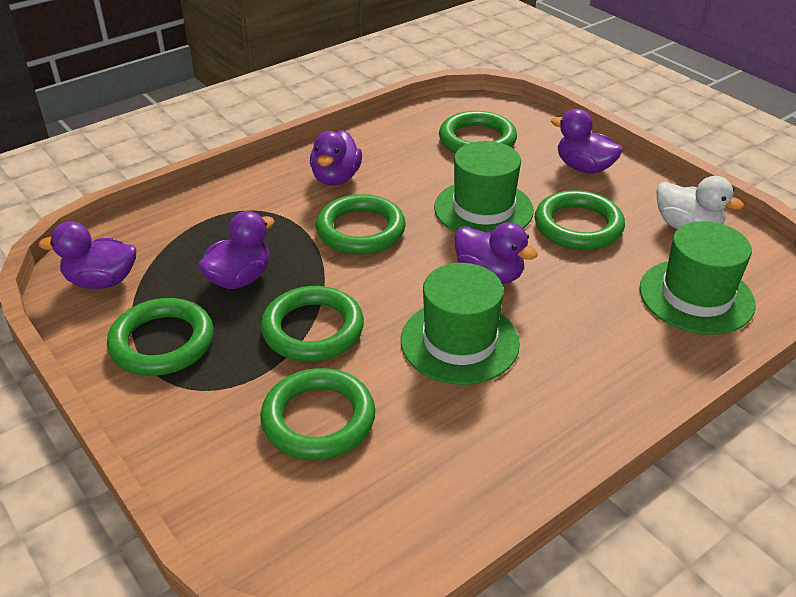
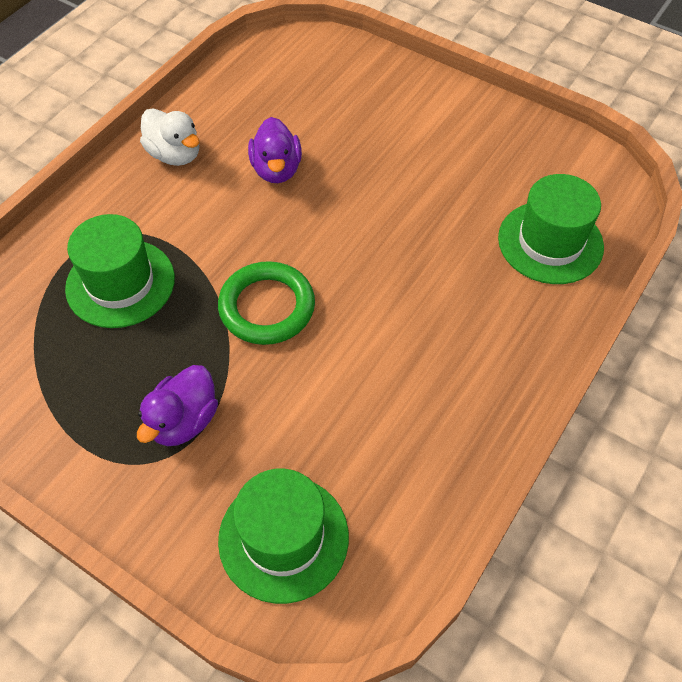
green ring: [107,298,213,376] [260,368,375,460] [261,286,364,361] [316,194,406,255] [439,111,517,154] [535,190,625,250] = 6 -> [218,261,315,345] = 1
purple duck: [39,221,136,289] [198,211,275,289] [310,130,362,186] [455,222,538,284] [551,109,623,174] = 5 -> [137,365,218,446] [248,117,302,183] = 2

